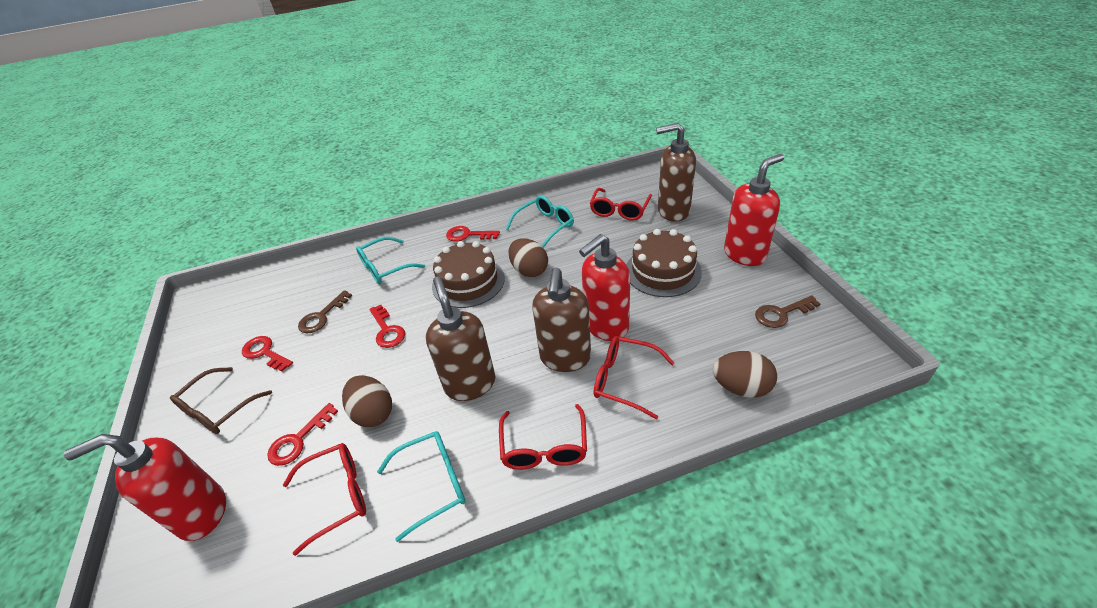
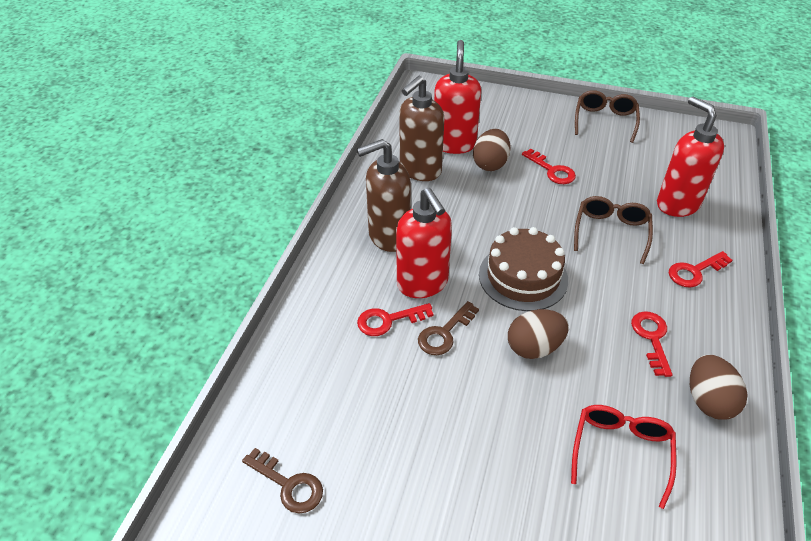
brown cake: [432,241,505,308] [626,229,702,297] = 2 -> [479,227,568,311] = 1
brown glasses: [170,367,272,434] = 1 -> [574,196,653,264] [575,90,640,143] = 2
brown soap dispenser: [426,277,495,401] [532,267,591,372] [656,123,696,222] = 3 -> [357,139,411,252] [399,76,444,181] = 2
red glasses: [283,443,366,556] [499,404,587,470] [590,188,652,221] [594,336,675,420] = 4 -> [571,405,676,509] = 1
turquoise glasses: [356,237,425,284] [377,431,466,542] [506,195,574,248] = 3 -> none = 0

